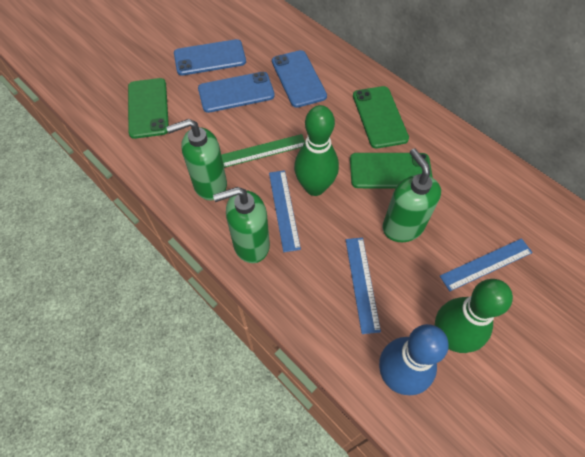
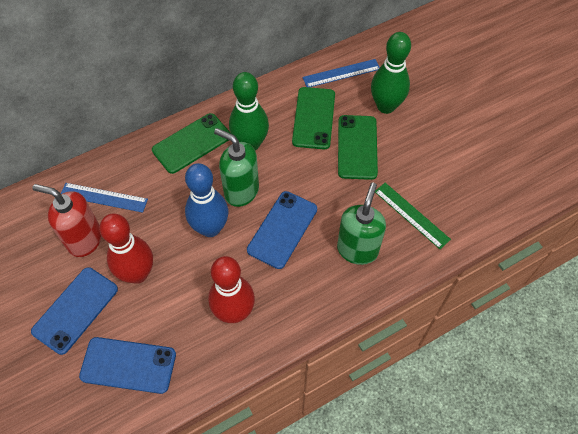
blue ruler: [269,170,301,252] [346,238,381,334] [440,238,533,291] = 3 -> [61,183,148,213] [302,59,380,87] = 2
green soap dispenser: [166,119,227,201] [213,187,270,263] [383,148,441,242] = 3 -> [214,128,259,207] [337,183,386,265] = 2
red bowling pin: none = 0 -> [99,213,153,284] [208,256,255,323] = 2
red soap dispenser: none = 0 -> [32,184,102,257] = 1

